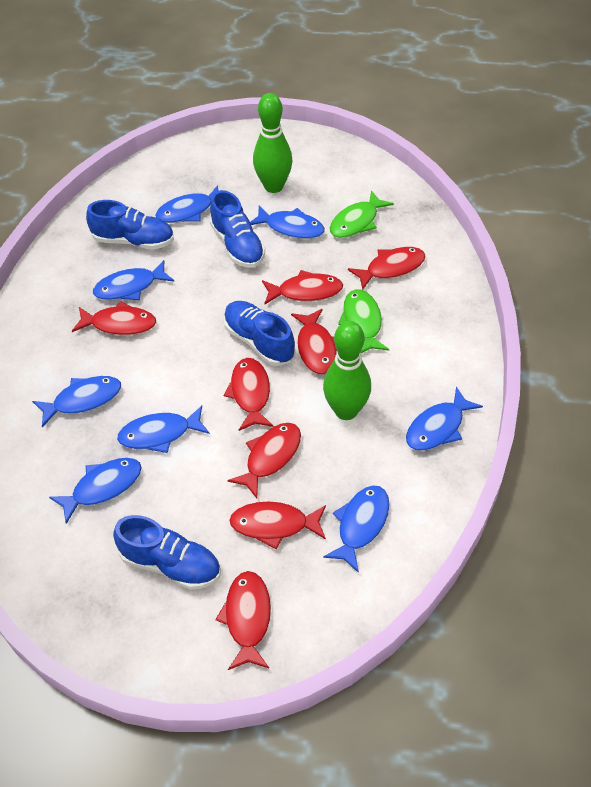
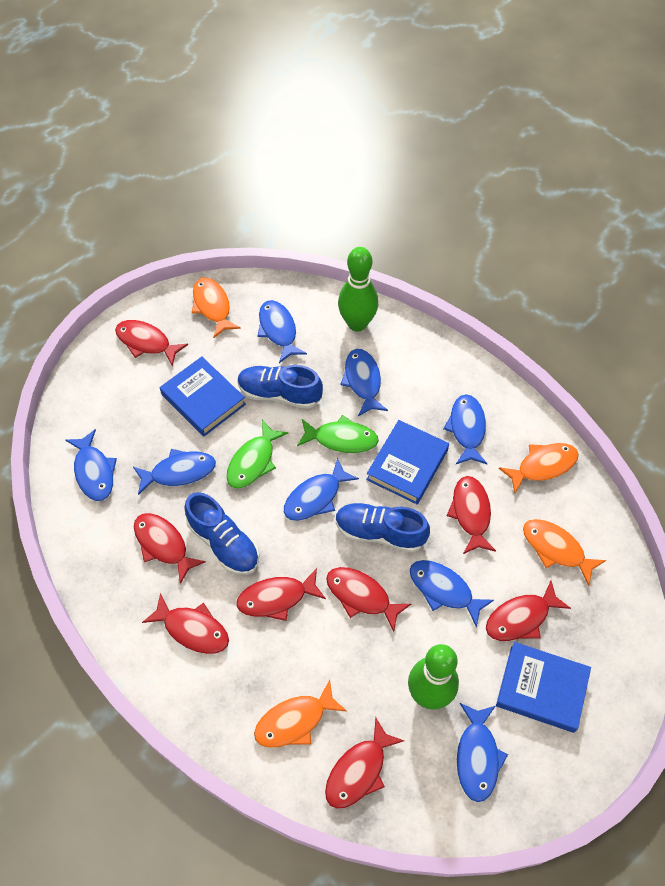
blue book: none = 0 -> [160,356,246,436] [366,420,449,504] [496,642,591,733] = 3
blue shoe: [86,200,174,250] [113,515,221,590] [210,190,265,268] [224,301,295,366] = 4 -> [184,492,259,575] [238,365,323,409] [335,503,430,553] = 3
orange fish: none = 0 -> [192,277,241,338] [254,679,347,748] [499,443,579,493] [523,519,606,586] = 4

